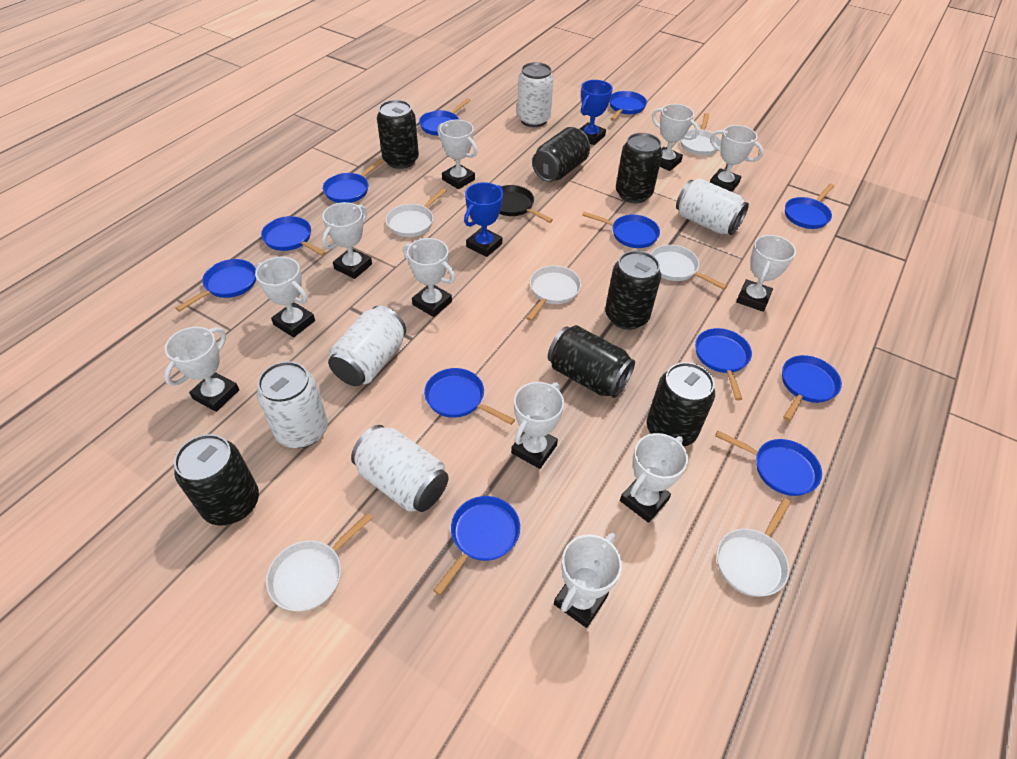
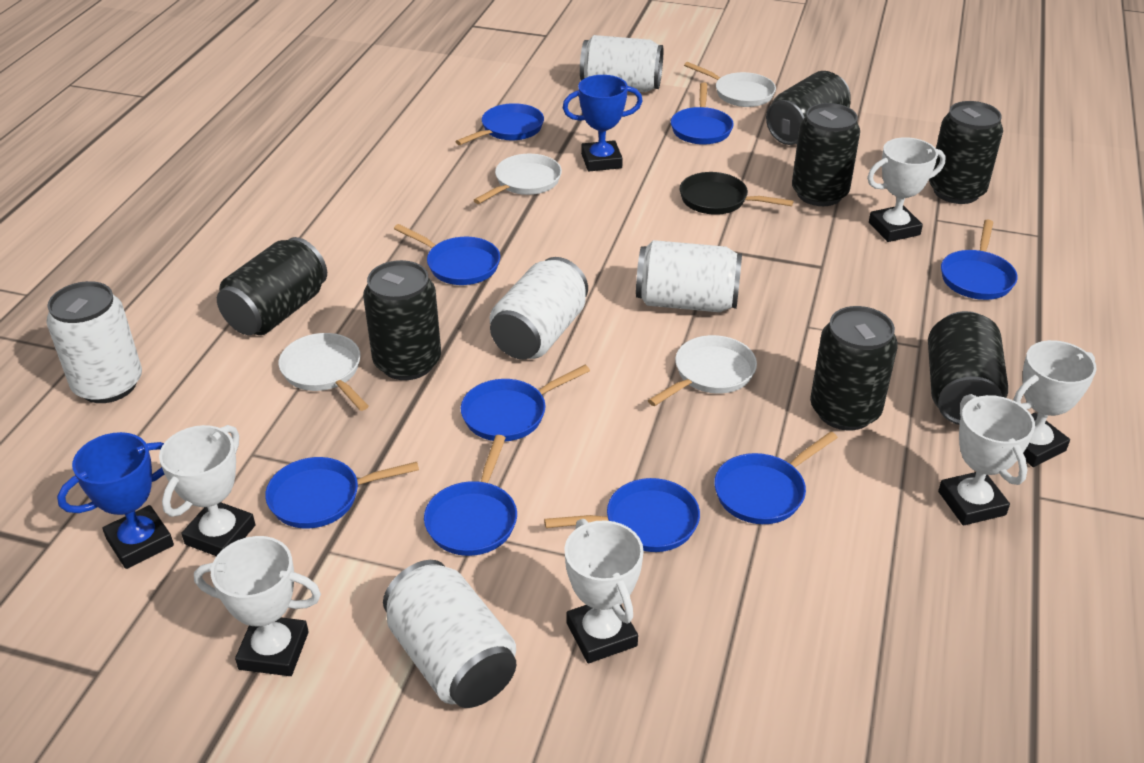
blue pan: [176,259,256,312] [261,216,326,256] [323,159,384,203] [419,98,471,136] [424,368,515,425] [433,496,520,595] [582,212,660,248] [609,91,647,121] [695,328,752,400] [715,431,822,496] [782,355,842,421] [785,184,834,229] = 12 -> [265,457,419,528] [394,224,500,285] [424,435,517,556] [455,103,544,145] [461,365,590,442] [544,478,700,552] [671,82,734,145] [714,431,838,524] [941,220,1017,300] = 9
white pan: [266,513,373,612] [386,188,447,237] [526,265,581,321] [651,245,727,289] [680,113,721,156] [717,498,791,597] = 6 -> [279,333,368,411] [473,154,562,204] [648,335,757,406] [684,62,776,107] = 4
white trophy: [164,327,239,412] [255,257,315,337] [322,202,372,279] [403,238,456,317] [437,120,478,189] [511,382,564,469] [554,533,622,628] [620,433,688,523] [652,104,699,171] [710,125,764,192] [736,235,796,312] = 11 -> [159,425,255,556] [194,536,321,676] [564,519,644,663] [867,137,946,242] [938,394,1035,525] [1013,340,1097,467] = 6

